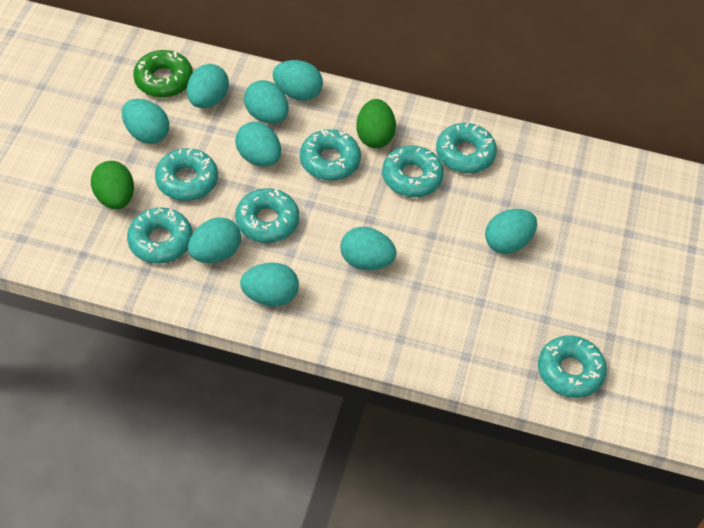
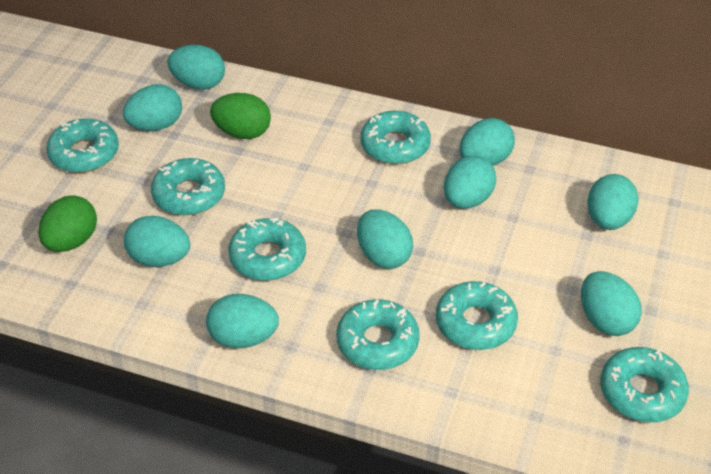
green donut: [133,50,193,97] = 1 -> none = 0

